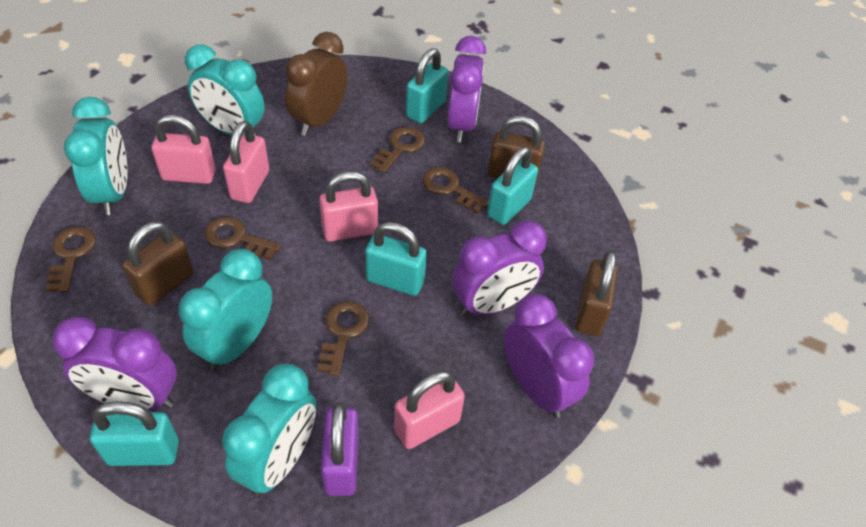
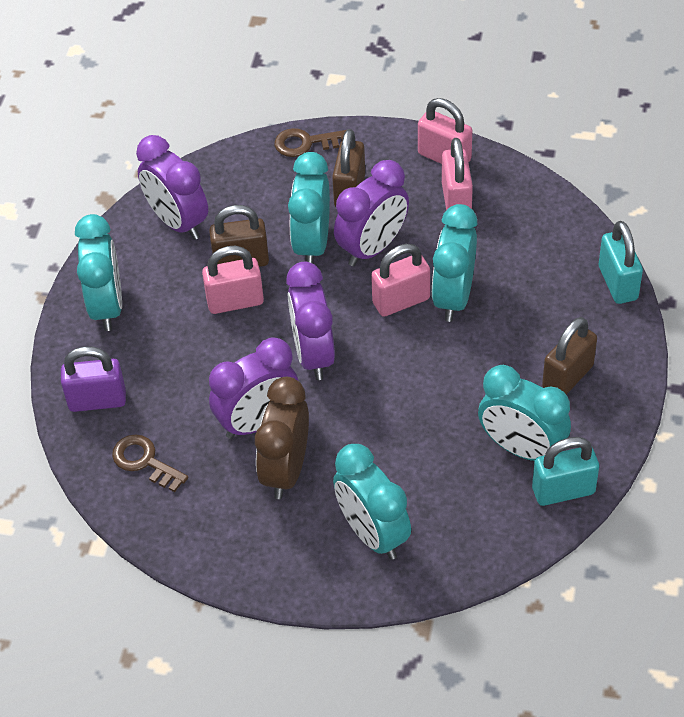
brown key: [46,227,96,293] [205,217,281,260] [317,302,369,376] [370,127,425,173] [423,167,489,214] = 5 -> [112,434,188,492] [275,128,346,157] = 2
turquoise clock: [64,97,127,215] [179,249,272,371] [185,44,265,136] [222,364,317,496] = 4 -> [75,214,122,331] [288,152,330,264] [333,444,411,560] [432,204,478,322] [478,365,571,461] = 5
turquoise padlock: [90,401,179,466] [365,222,427,296] [406,48,448,123] [487,147,538,225] = 4 -> [532,437,599,506] [599,221,643,304] = 2

